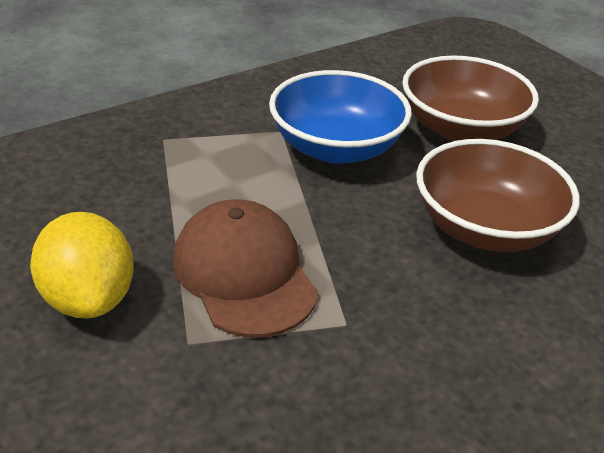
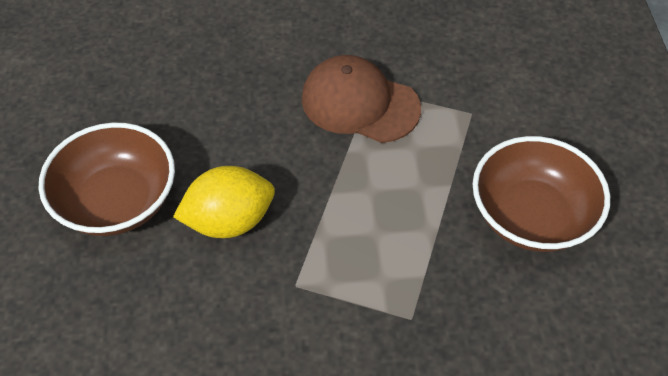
blue bowl: [269,70,412,164] = 1 -> none = 0

